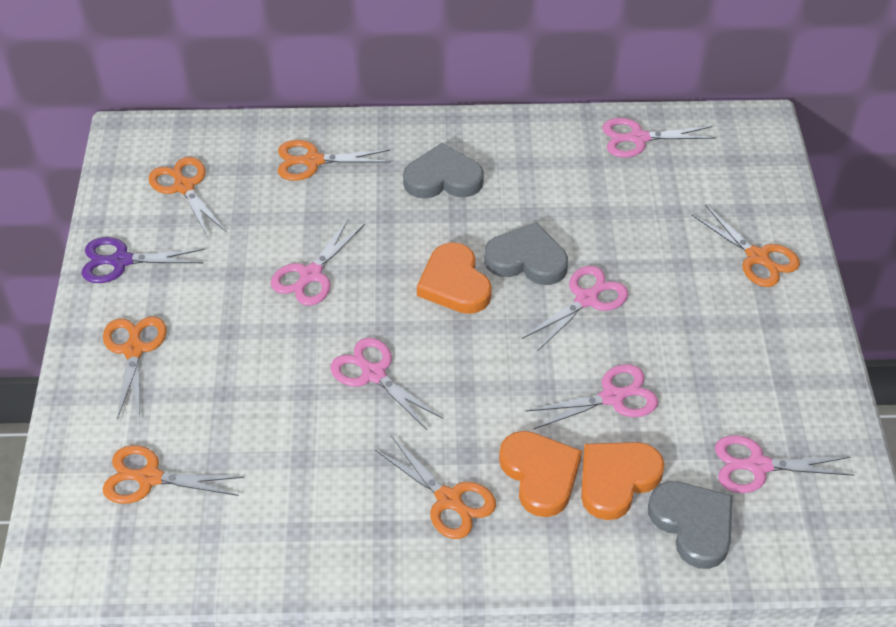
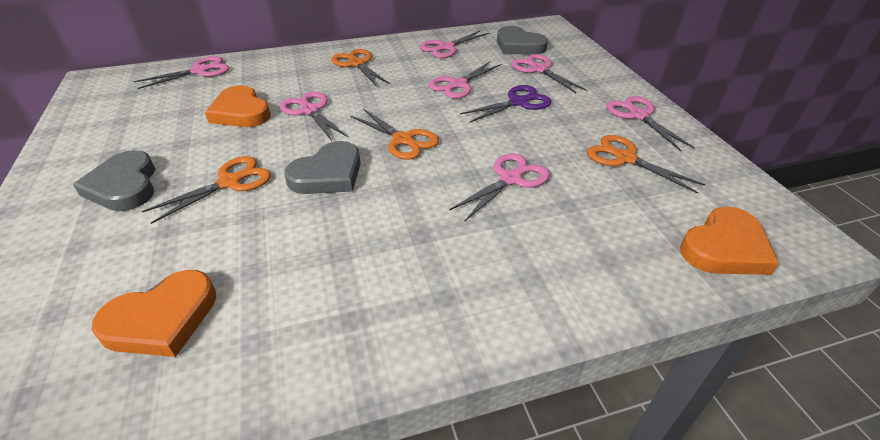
orange scissors: [102,445,244,504] [103,316,167,420] [149,157,226,237] [278,140,391,181] [375,436,496,539] [691,204,800,287] = 6 -> [142,156,271,224] [331,49,390,87] [351,109,439,160] [587,135,706,193] = 4
pink scissors: [271,219,365,306] [330,338,443,430] [522,266,628,352] [525,364,658,430] [602,118,716,157] [715,435,854,493] = 6 -> [134,56,230,89] [280,91,348,141] [419,31,489,58] [428,62,502,99] [449,153,550,221] [511,54,587,93] [606,96,695,151] = 7

